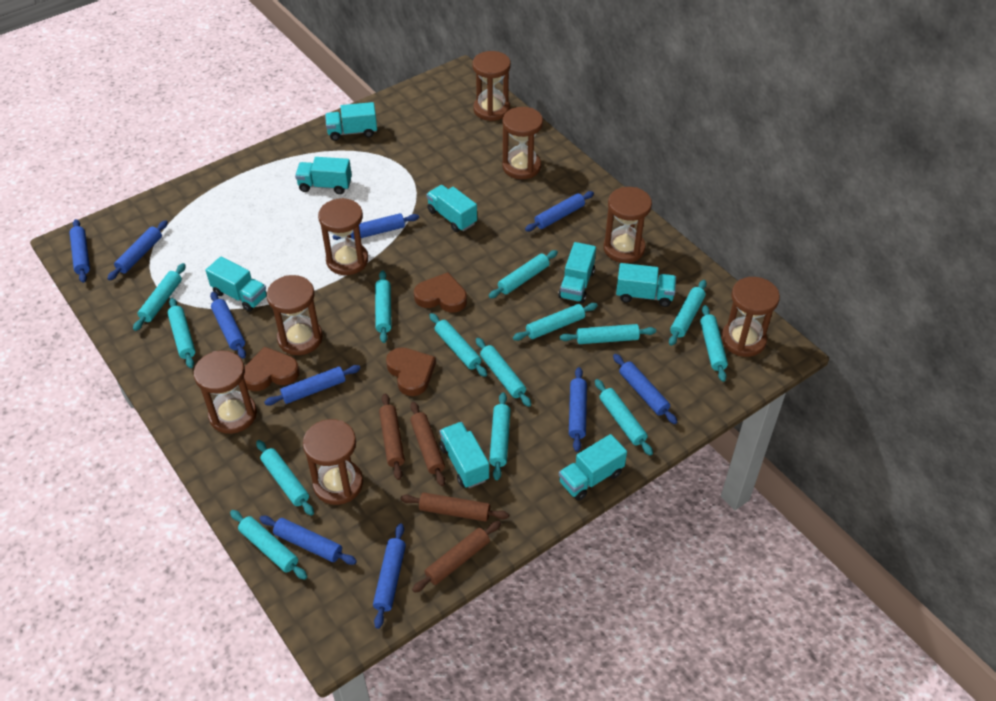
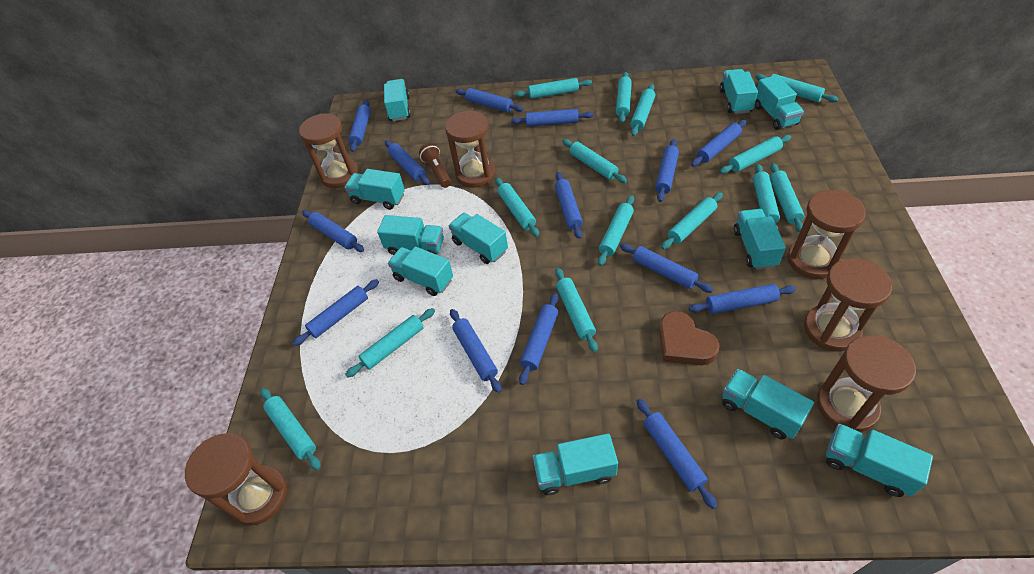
blue rolling pin: [69,219,90,283] [107,220,168,281] [210,292,246,359] [259,516,357,565] [264,365,361,405] [332,213,419,240] [373,523,406,629] [525,191,594,231] [569,367,587,452] [613,354,677,424] = 10 -> [293,279,379,346] [302,210,364,252] [349,100,371,152] [385,140,430,185] [450,309,501,393] [456,88,523,112] [511,109,593,127] [519,293,559,385] [555,172,583,239] [620,244,714,293] [637,398,717,509] [655,139,679,202] [689,284,796,314] [691,120,747,167] = 14
brown flashlight: none = 0 -> [419,143,451,188] = 1
brown heart: [244,347,299,391] [386,347,436,396] [414,272,467,312] = 3 -> [659,311,720,365] = 1
brown hourglass: [194,351,257,434] [267,275,323,355] [303,419,363,505] [318,198,368,275] [472,51,511,121] [502,107,543,179] [603,187,652,263] [721,277,780,357] = 8 -> [185,433,287,526] [299,113,359,188] [445,110,495,188] [787,190,866,279] [804,258,892,352] [817,335,916,432] = 6
brown rolling pin: [379,393,405,480] [401,492,509,522] [410,402,445,486] [412,521,501,593] = 4 -> none = 0
turquoise truck: [206,256,267,312] [295,157,352,194] [325,102,377,141] [426,185,477,232] [439,422,489,488] [558,242,596,303] [559,434,627,501] [616,263,676,307] = 8 -> [345,169,405,210] [377,215,444,255] [384,79,411,121] [388,247,453,296] [449,213,508,264] [533,434,618,495] [720,69,758,114] [722,369,814,439] [734,209,786,270] [755,75,804,130] [826,424,933,497] = 11

